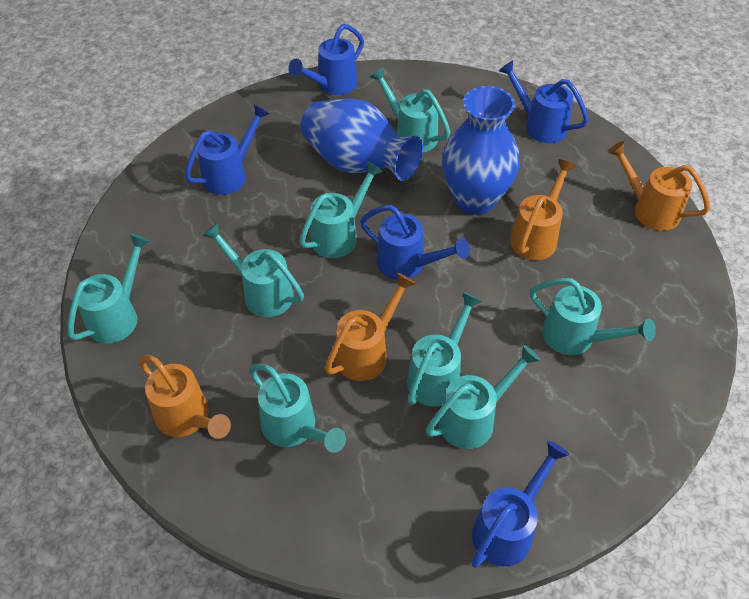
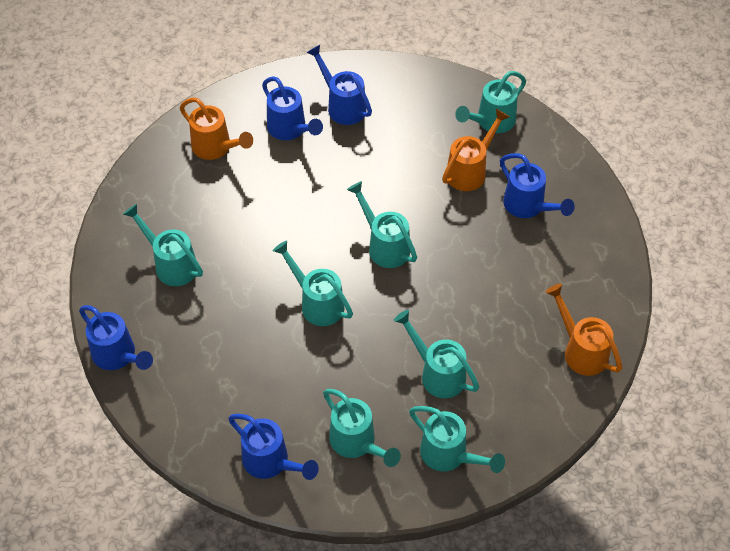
blue vase: [301,99,423,181] [442,86,520,215] = 2 -> none = 0
orange watering can: [139,355,231,439] [325,273,416,381] [510,159,576,260] [607,141,710,231] = 4 -> [180,98,253,160] [442,109,510,191] [546,284,622,376] = 3
turquoise watering can: [67,234,150,343] [202,223,304,317] [249,364,346,453] [299,161,383,258] [370,67,450,153] [407,292,482,407] [426,345,541,449] [530,278,656,355] = 8 -> [123,204,203,286] [273,240,353,326] [323,389,401,467] [347,181,417,268] [394,310,479,398] [409,406,505,473] [455,71,526,133] = 7

